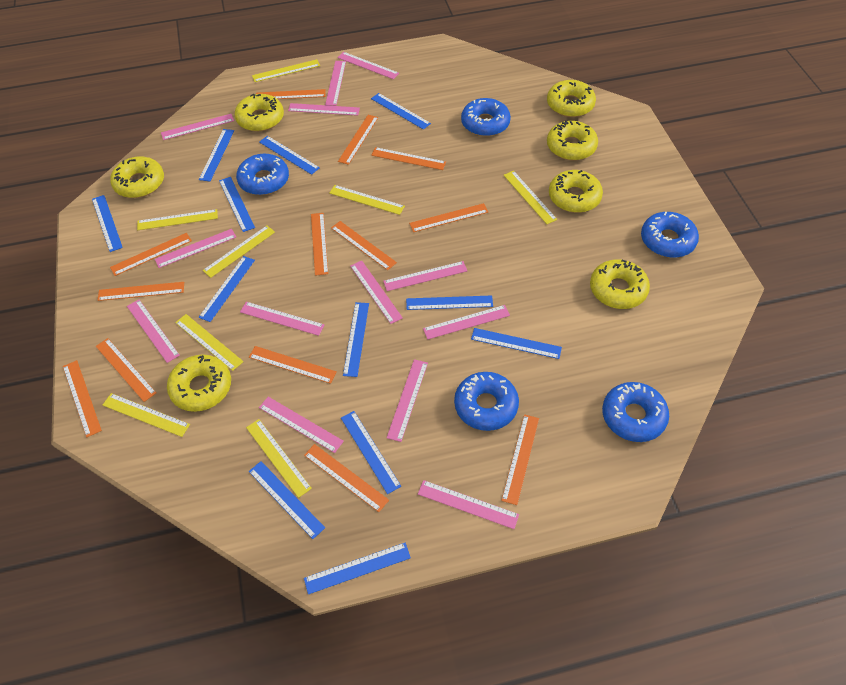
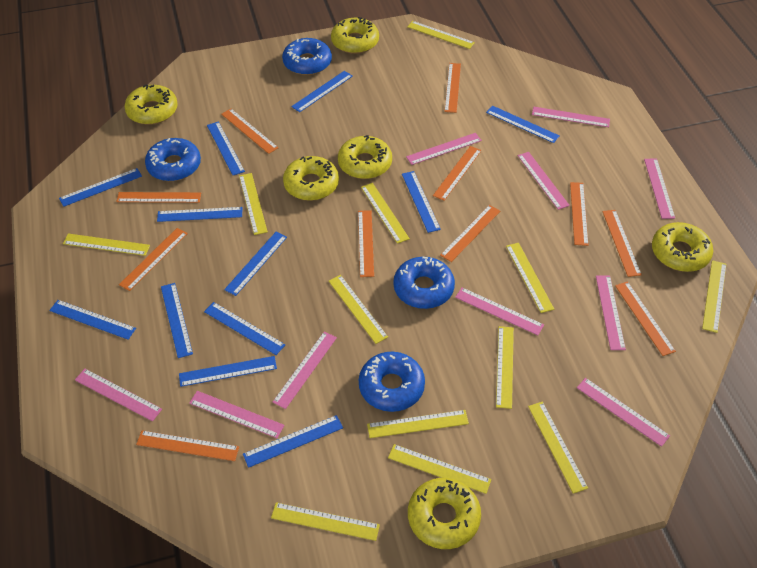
blue donut: [236,154,289,195] [454,372,519,431] [461,98,511,136] [602,382,669,442] [641,211,699,258] = 5 -> [145,138,201,181] [282,38,332,75] [359,352,425,412] [393,257,455,309] = 4
orange ruler: [63,360,102,437] [96,338,156,402] [97,282,184,301] [110,233,192,276] [249,346,337,384] [256,89,326,99] [304,444,389,512] [311,213,328,276] [331,221,397,270] [338,115,378,165] [371,147,446,170] [409,203,488,232] [501,414,539,505] = 13 -> [116,192,201,203] [119,228,188,291] [136,430,239,461] [221,109,279,154] [358,210,374,277] [433,146,482,201] [440,205,500,262] [444,63,461,113] [570,182,588,246] [602,210,642,277] [615,281,676,356] = 11
pink ruler: [127,300,180,363] [155,229,236,268] [161,114,234,140] [240,302,324,336] [259,397,344,453] [288,103,360,116] [325,61,346,106] [337,52,399,79] [350,261,403,324] [383,261,467,291] [387,359,428,442] [418,480,519,529] [423,305,510,340] = 13 -> [75,369,162,421] [189,391,285,438] [273,331,337,409] [406,133,482,165] [455,287,544,335] [518,152,570,210] [532,107,610,127] [577,378,670,447] [596,275,626,350] [644,158,675,219] = 10
yellow donut: [110,157,164,198] [167,354,231,412] [234,93,284,132] [547,80,596,117] [547,120,598,161] [549,170,603,213] [590,259,650,309] = 7 -> [124,84,178,125] [283,156,339,201] [331,17,379,54] [338,135,392,179] [408,478,481,549] [652,222,713,272] = 6
yellow ruler: [103,393,190,437] [137,209,218,230] [175,314,244,371] [203,226,275,278] [246,419,312,498] [252,59,320,82] [329,185,405,215] [504,171,557,224] = 8 -> [63,233,150,256] [239,173,268,235] [271,502,380,541] [329,275,388,344] [361,183,410,244] [367,410,469,438] [388,444,491,494] [407,21,475,49] [496,326,514,409] [506,243,554,313] [528,402,588,494] [702,260,726,333] = 12

